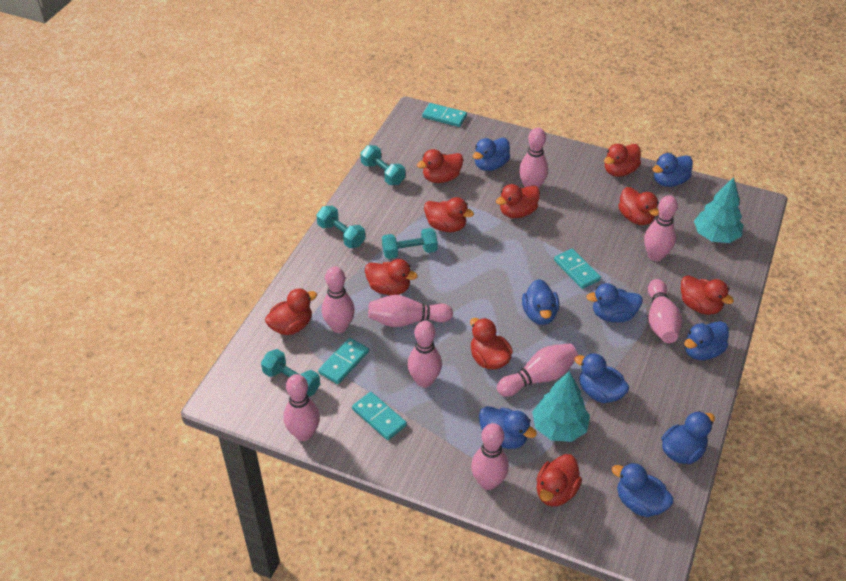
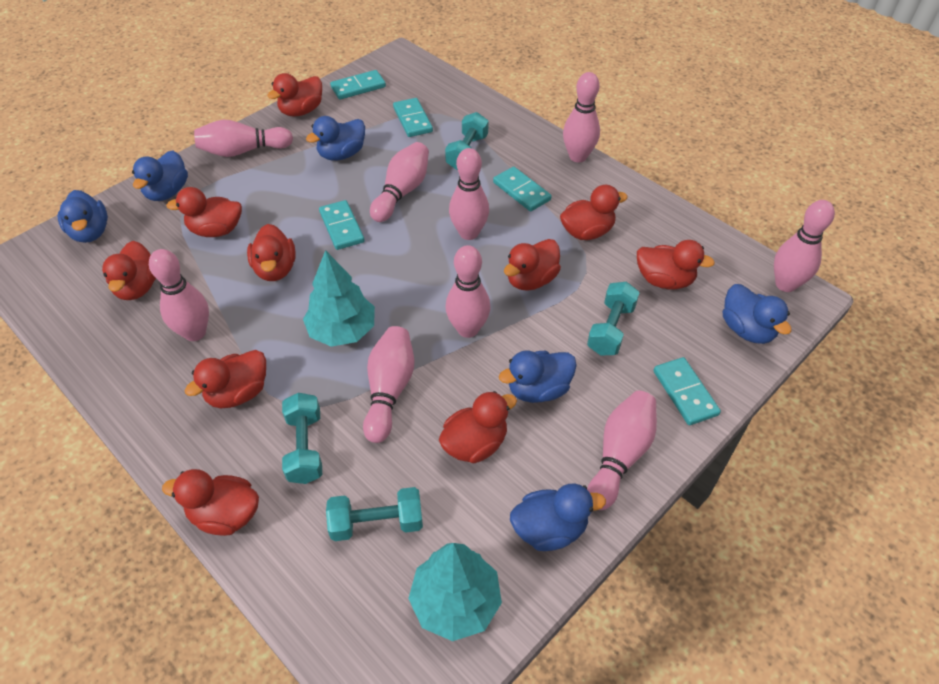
blue duck: [473,138,510,171] [479,406,537,449] [522,279,559,325] [574,353,629,403] [586,283,643,322] [612,463,674,517] [652,153,693,187] [661,411,715,464] [684,321,729,360] = 9 -> [57,190,108,243] [132,150,188,201] [306,116,365,161] [499,350,577,403] [510,484,606,551] [723,284,791,344] = 6
turquoise domino: [318,338,369,384] [352,392,407,440] [422,103,467,127] [554,249,601,289] = 4 -> [319,200,365,250] [330,70,386,100] [393,98,433,137] [493,167,552,212] [653,357,721,425] = 5

